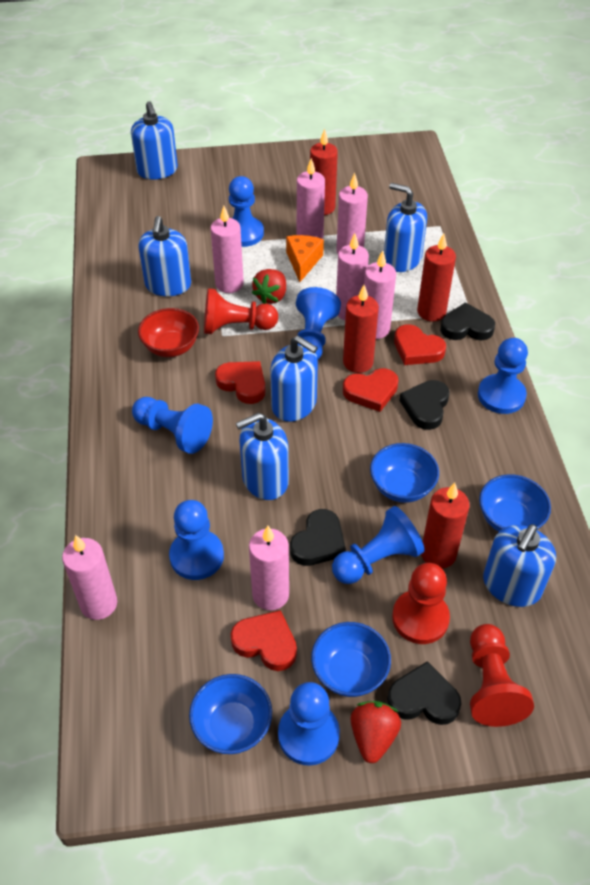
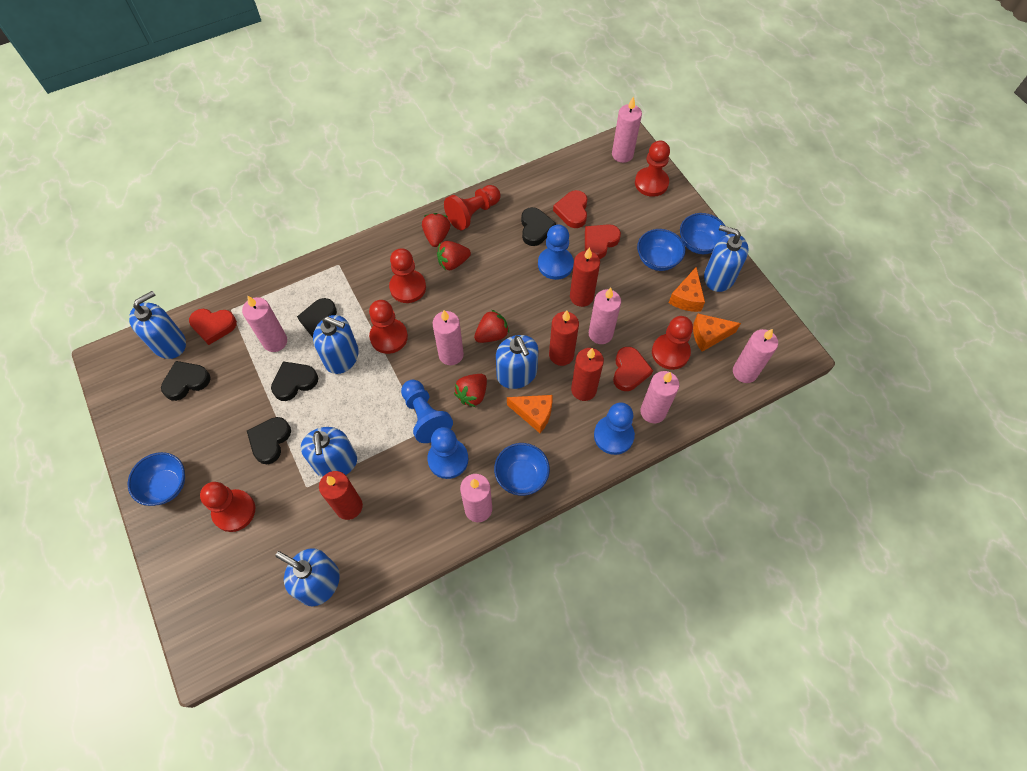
black heart: [290,509,346,566] [387,661,461,725] [399,380,449,430] [440,302,495,340] = 4 -> [161,361,211,401] [247,417,291,464] [271,361,318,401] [297,298,337,337] [521,207,556,246] = 5
blue pawn: [132,397,213,454] [169,500,224,580] [229,176,264,247] [278,682,340,766] [296,287,341,360] [332,506,425,584] [478,338,528,414] = 7 -> [401,380,453,443] [427,427,468,479] [538,225,574,280] [594,402,635,455] = 4
orange cheese: [286,235,324,282] = 1 -> [507,395,552,433] [669,267,705,312] [693,314,741,352] = 3
red bowl: [138,308,199,357] = 1 -> none = 0
red pawn: [204,288,278,334] [392,563,450,644] [470,624,534,727] = 3 -> [200,482,255,532] [369,300,408,354] [389,248,426,303] [444,185,501,230] [635,141,670,197] [652,316,693,370] = 6
red strawberry: [252,269,286,304] [350,701,401,763] = 2 -> [422,213,450,247] [437,241,471,270] [454,374,487,407] [474,310,509,343] = 4

